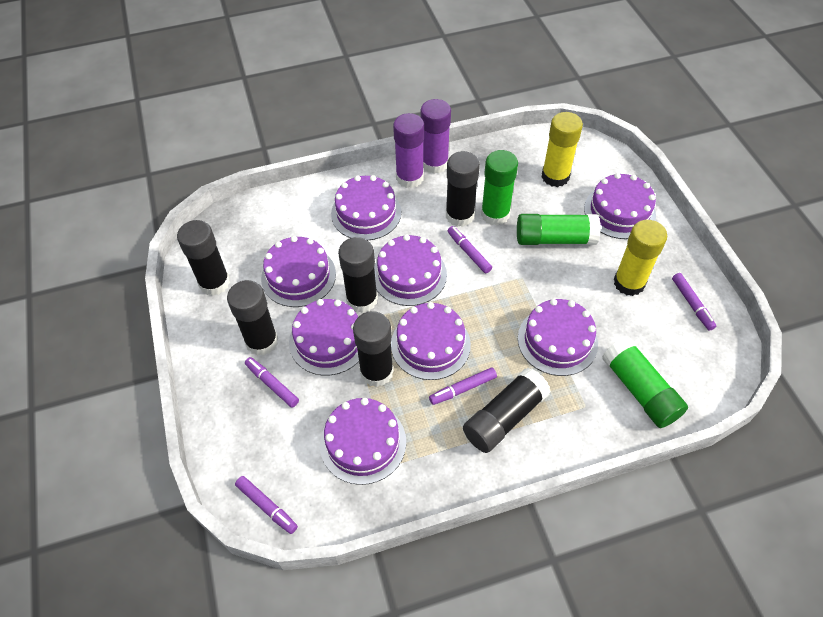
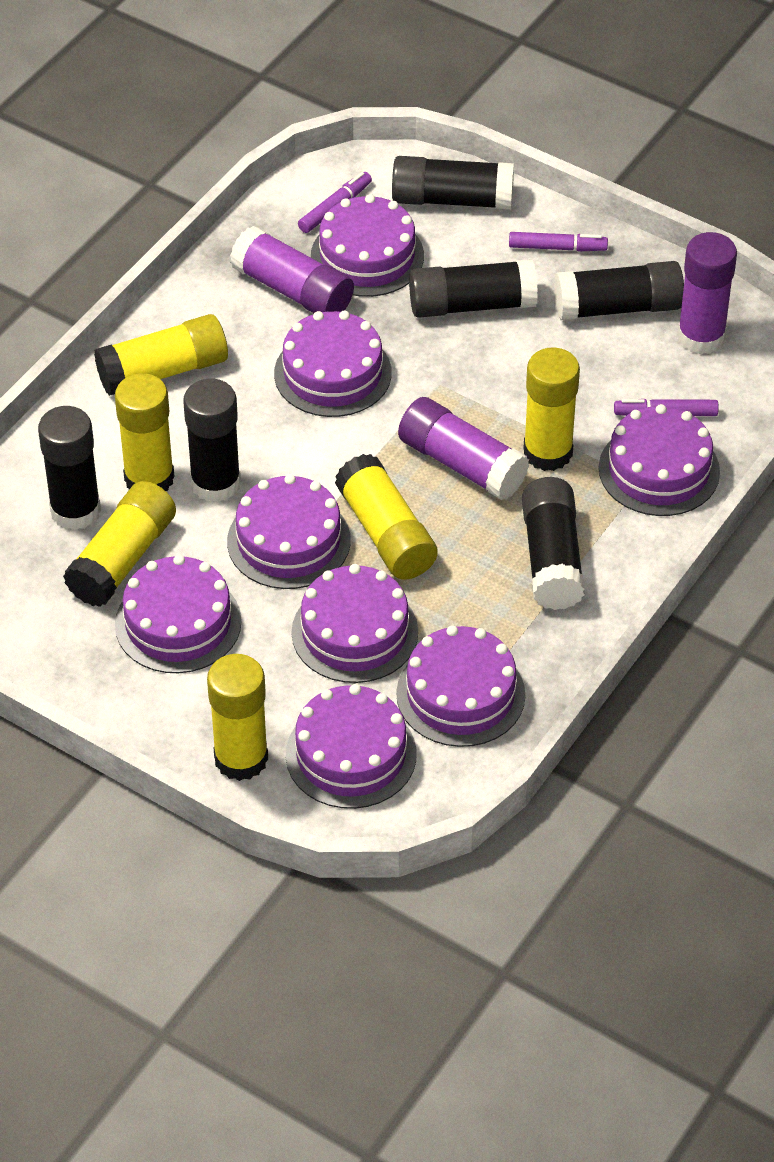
green glue stick: [481,150,518,226] [517,214,601,245] [602,337,688,428] = 3 -> none = 0
purple glue stick: [393,113,424,188] [421,99,451,174] = 2 -> [230,226,354,313] [398,397,529,500] [677,232,737,354] = 3
purple marker: [235,476,298,534] [245,357,299,408] [429,367,497,405] [448,226,492,274] [672,273,716,331] = 5 -> [298,172,372,233] [509,232,608,251] [614,399,719,416] = 3
yellow glue stick: [542,112,583,187] [614,220,667,296] = 2 -> [63,481,176,607] [94,314,228,396] [115,373,175,491] [207,654,268,781] [335,454,438,580] [523,347,580,471] = 6

